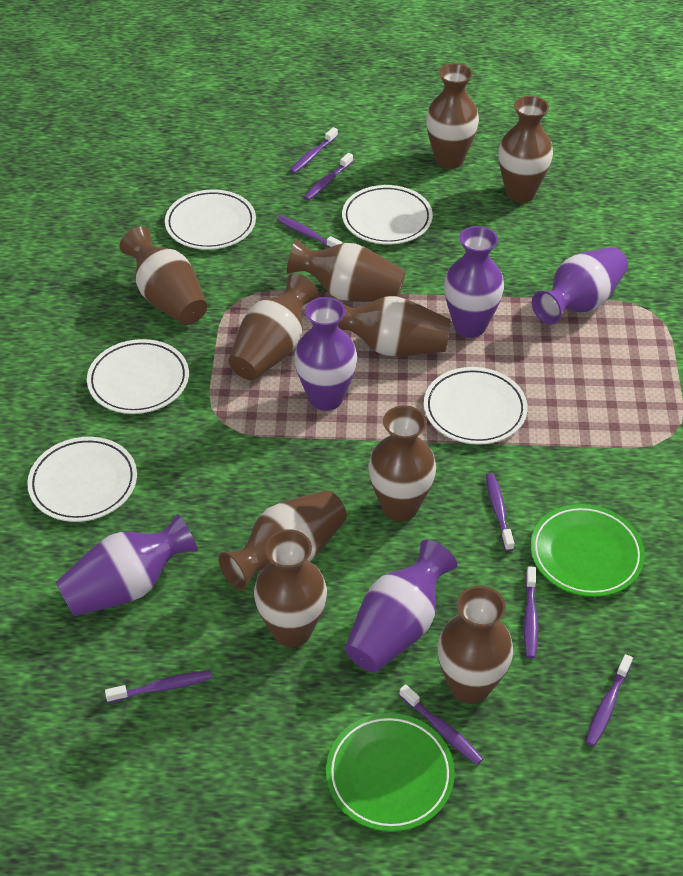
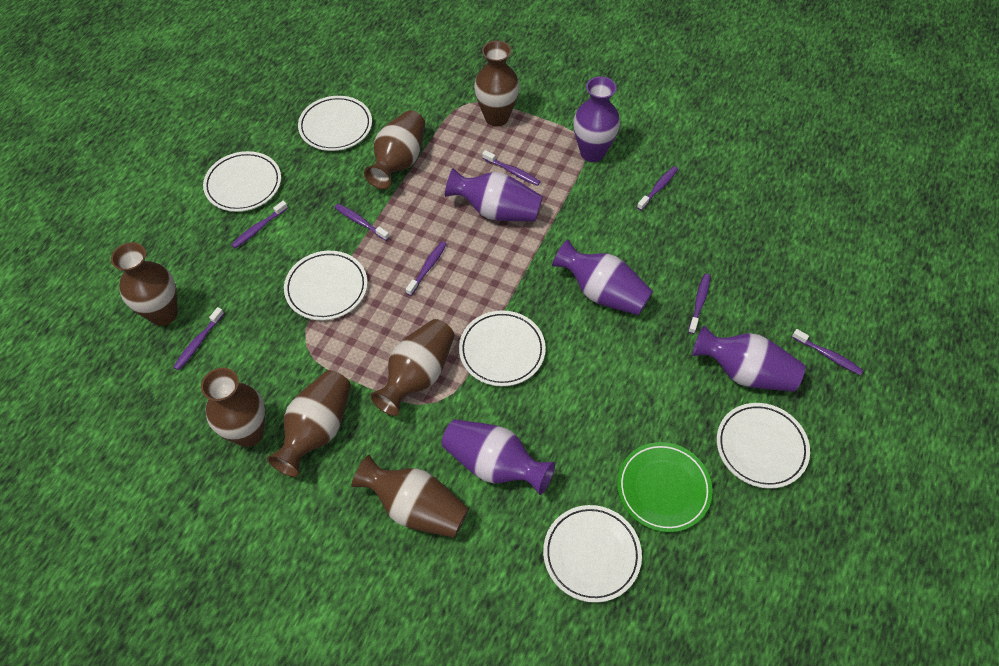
brown vase: [120,227,207,325] [218,490,347,591] [228,274,319,380] [254,529,327,647] [287,239,405,302] [334,296,451,356] [368,405,436,522] [426,63,479,169] [438,586,513,704] [498,96,553,203] = 10 -> [111,242,178,326] [201,368,265,447] [267,370,351,477] [351,455,469,538] [364,110,425,189] [370,319,454,416] [474,40,520,127] = 7
green plate: [326,713,455,832] [530,504,645,597] = 2 -> [617,442,713,532] = 1
white plate: [27,437,137,522] [87,339,189,414] [165,190,256,250] [342,185,433,245] [424,367,528,445] = 5 -> [203,151,281,212] [284,251,368,320] [298,96,372,151] [459,310,546,386] [543,505,642,603] [717,403,810,489] = 6

